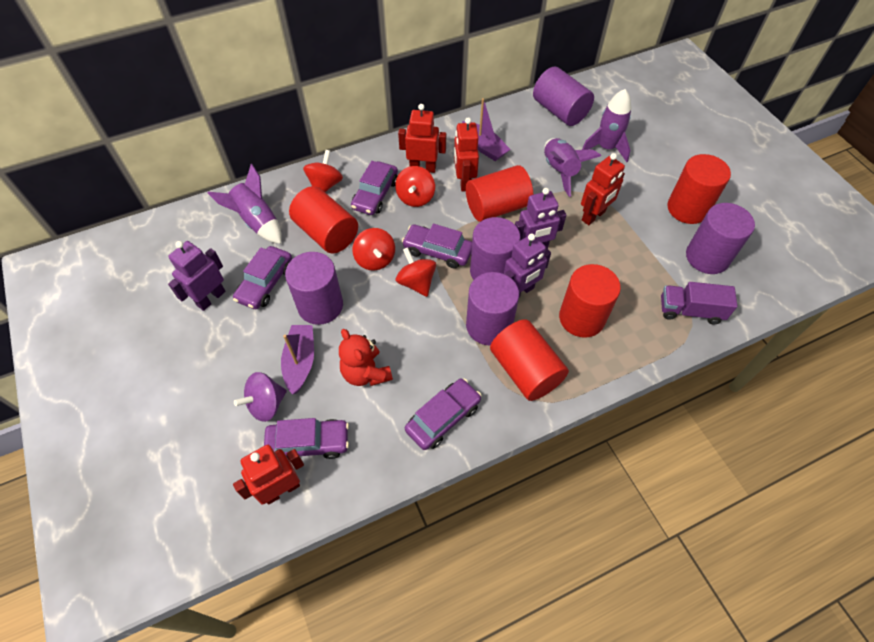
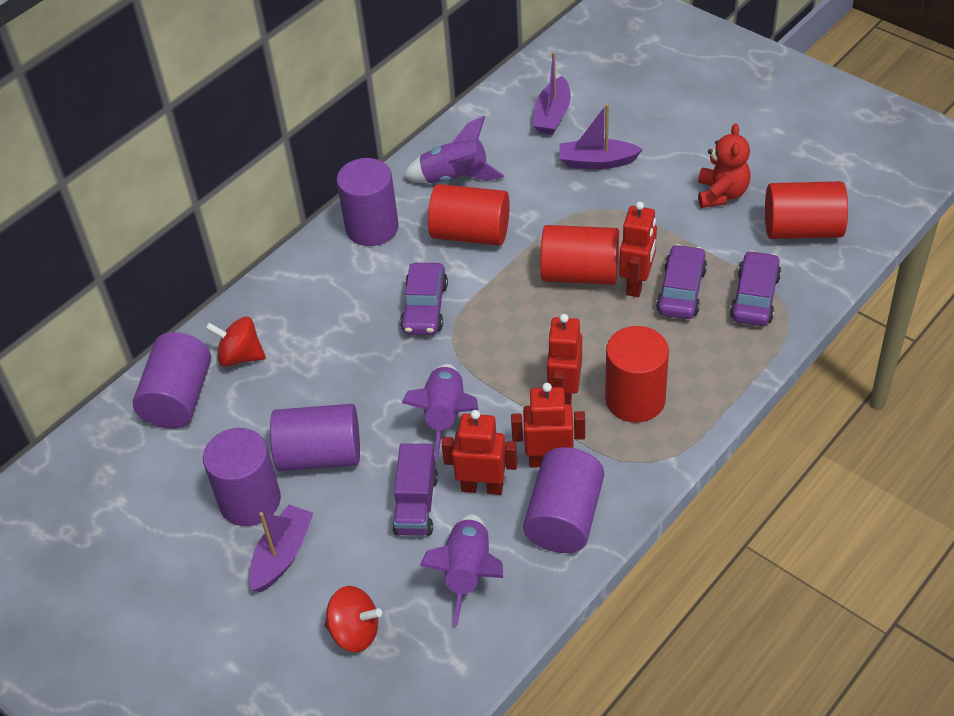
purple boat: [281,325,314,395] [462,98,510,161] = 2 -> [249,505,314,592] [533,52,571,135] [560,104,643,169] = 3
purple car: [233,246,292,309] [264,418,349,459] [351,161,398,215] [402,224,472,269] [405,378,481,450] = 5 -> [400,263,448,335] [656,244,707,319] [730,250,781,326] = 3
purple robot: [168,241,225,311] [504,234,551,298] [515,188,566,249] = 3 -> none = 0
purple spinning top: [234,372,287,422] = 1 -> none = 0
red cylinder: [289,186,358,254] [466,165,533,222] [490,319,569,401] [559,264,621,338] [667,154,731,224] = 5 -> [428,184,509,246] [540,225,619,285] [605,326,669,423] [765,181,848,239] = 4
red spinning top: [303,150,343,192] [352,228,395,270] [395,166,435,207] [396,247,436,297] = 4 -> [205,317,266,367] [324,586,382,652] = 2

